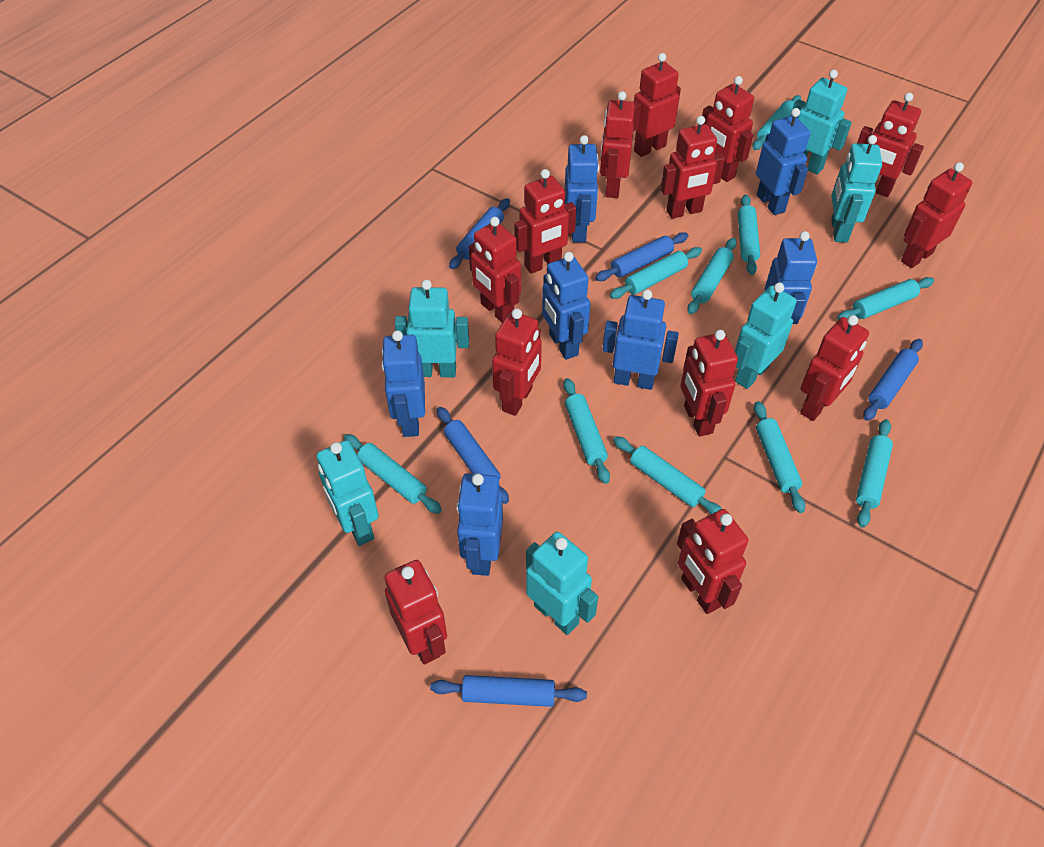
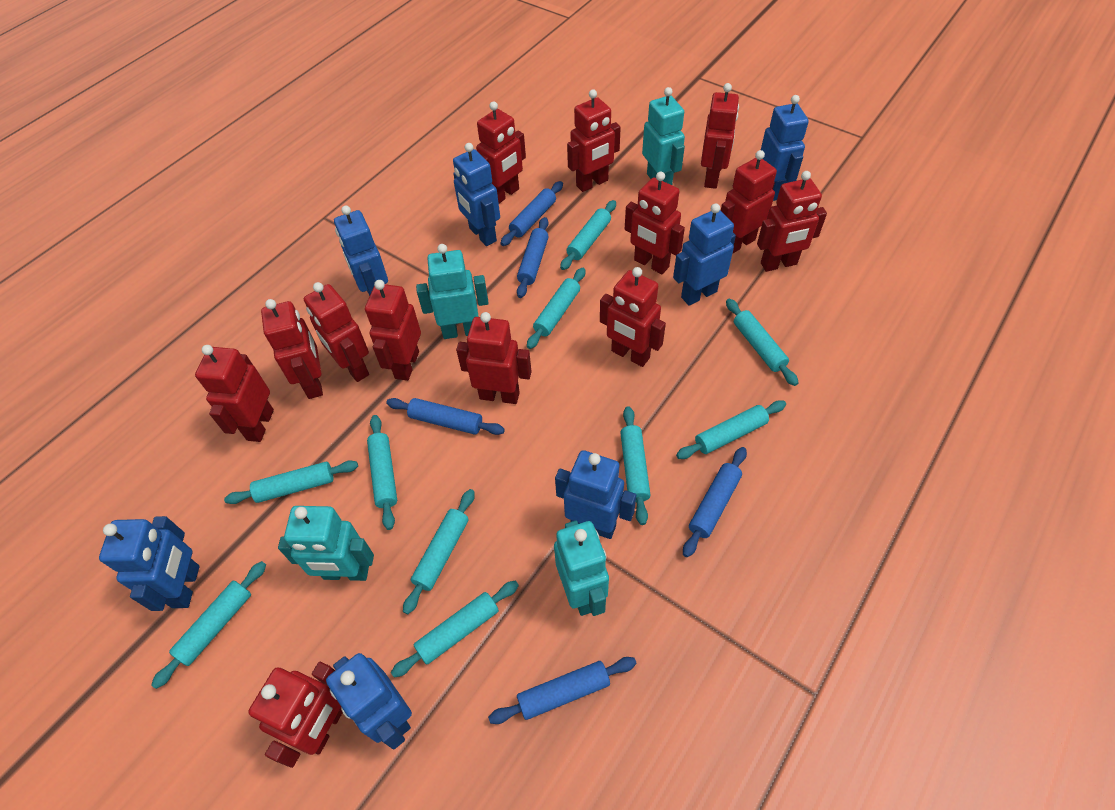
turquoise robot: [317,440,379,546] [395,280,469,377] [526,532,598,635] [735,283,797,389] [791,70,852,175] [831,135,882,243] = 6 -> [278,506,374,581] [416,244,489,339] [554,521,609,616] [642,87,685,185] = 4

